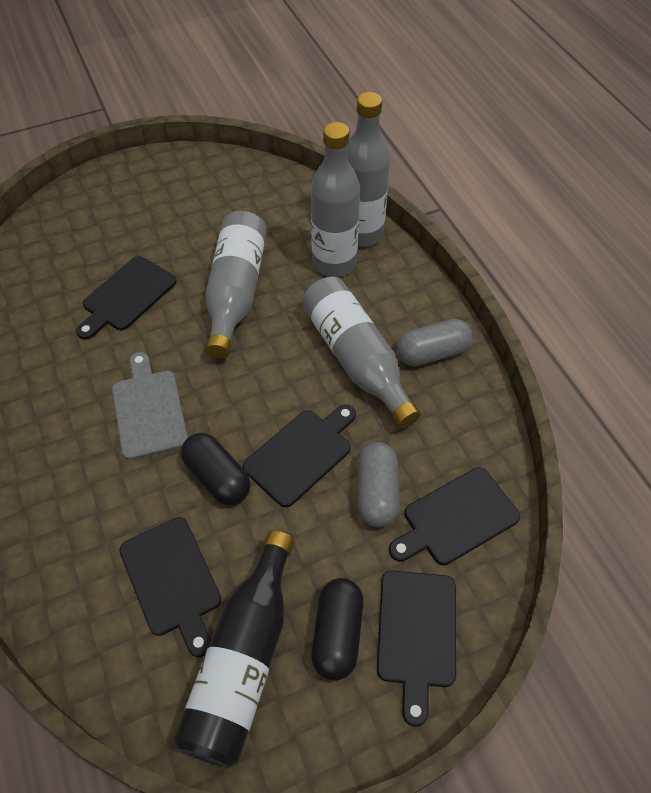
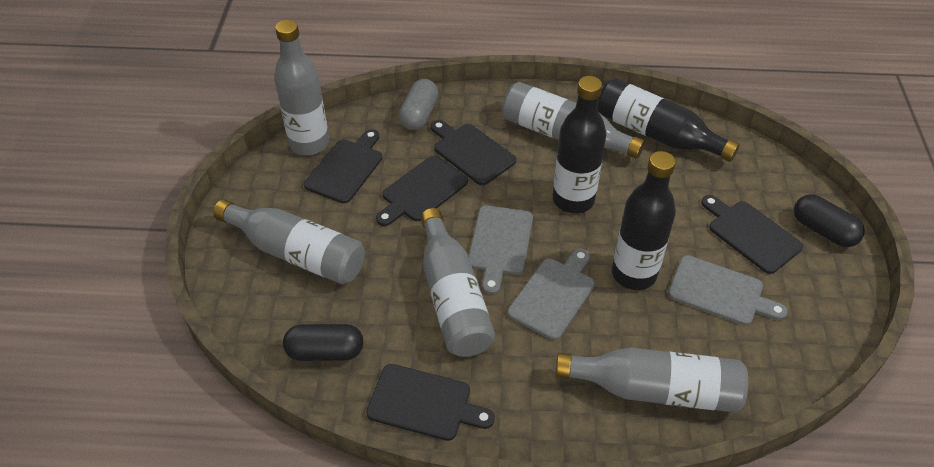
black bottle: [174,531,294,768] = 1 -> [553,76,606,213] [598,78,740,162] [612,151,676,290] = 3
grey bottle: [205,211,267,359] [302,277,420,428] [311,122,360,277] [347,92,390,247] = 4 -> [213,199,365,285] [274,20,329,155] [420,208,495,357] [502,82,645,159] [556,347,748,413] = 5
grey capsule: [358,442,399,527] [396,319,472,366] = 2 -> [399,79,438,130] = 1
grey cutting board: [112,352,188,460] = 1 -> [468,205,533,294] [508,249,595,340] [668,255,788,326] = 3

